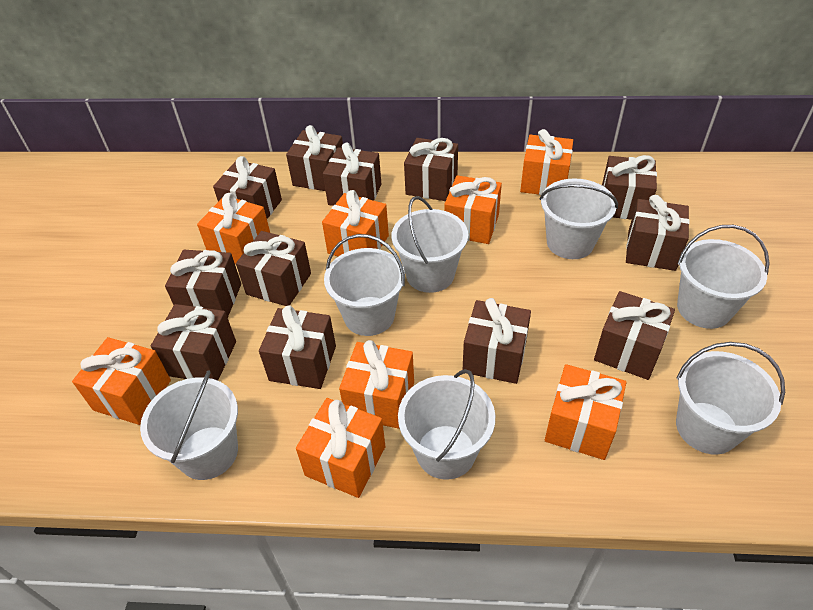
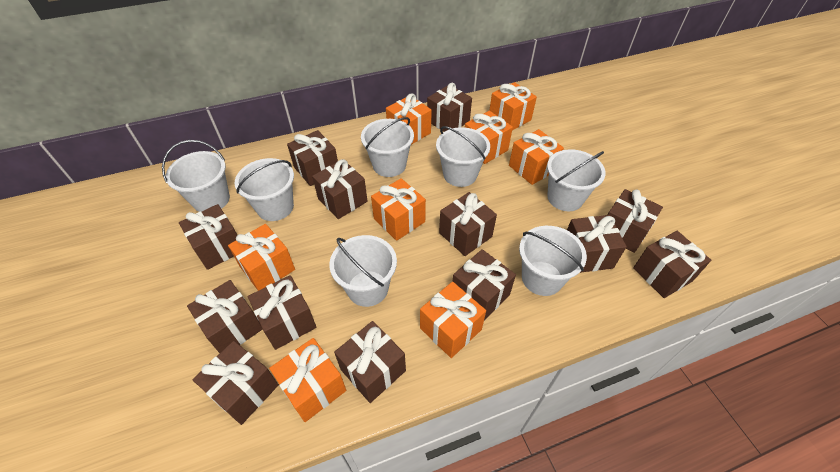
brown gift: [151,304,236,381] [165,250,241,318] [213,156,282,219] [236,231,311,306] [259,305,336,389] [286,125,343,191] [323,143,382,206] [404,138,458,201] [463,298,531,384] [594,291,675,380] [602,155,657,220] [626,195,690,271] = 12 -> [179,204,237,270] [187,280,263,353] [193,341,279,425] [248,275,316,350] [287,130,338,186] [312,159,368,219] [334,321,406,403] [427,83,472,132] [439,192,497,256] [453,249,516,320] [567,215,627,273] [608,189,663,253] [633,231,711,298] = 13

